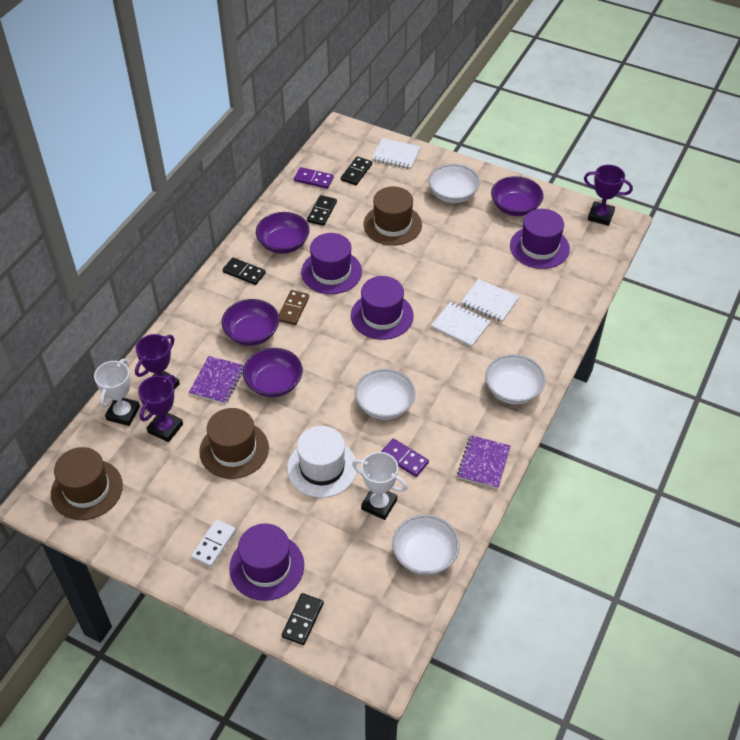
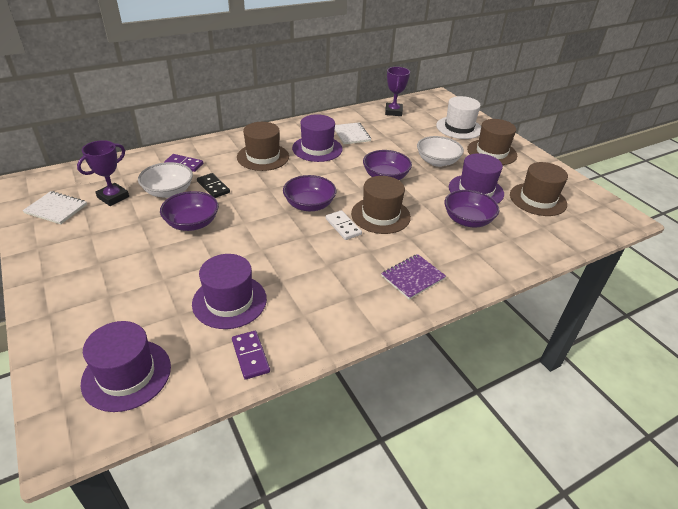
black domino: [223,257,266,285] [282,593,324,645] [307,195,337,226] [341,156,372,185] = 4 -> [197,173,230,198] = 1
brown domino: [279,290,309,325] = 1 -> none = 0
brown hat: [51,447,123,520] [199,408,269,479] [364,186,422,246] = 3 -> [237,122,289,171] [351,176,411,234] [467,119,517,165] [510,162,568,216] = 4
purple notebook: [189,356,244,404] [457,435,511,489] = 2 -> [381,254,446,300] = 1
purple trophy: [135,334,180,390] [138,375,183,442] [584,165,633,226] = 3 -> [77,140,129,206] [385,67,410,116] = 2
white bowl: [355,369,416,420] [392,515,460,575] [428,164,480,203] [485,354,546,404] = 4 -> [138,162,193,198] [417,136,464,167] = 2
white notebook: [372,138,421,169] [431,302,491,347] [461,279,520,322] = 3 -> [22,191,87,224] [335,122,371,144] = 2
white trophy: [94,359,140,426] [352,452,408,520] = 2 -> none = 0

